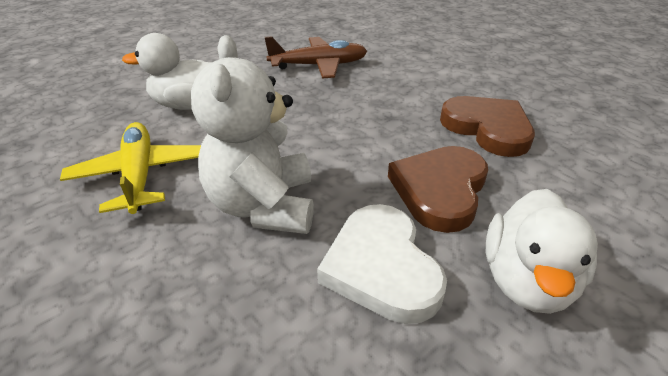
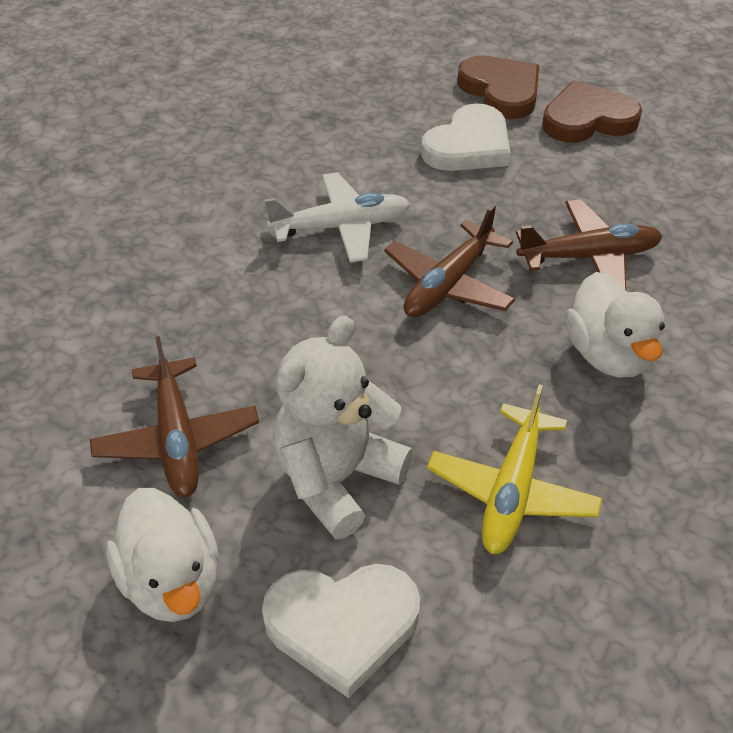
brown plane: [265,36,367,79] = 1 -> [90,336,259,497] [384,204,515,318] [516,199,663,290] = 3
white heart: [317,204,447,324] = 1 -> [262,564,420,698] [421,103,510,171] = 2
white plane: none = 0 -> [264,172,410,263] = 1

